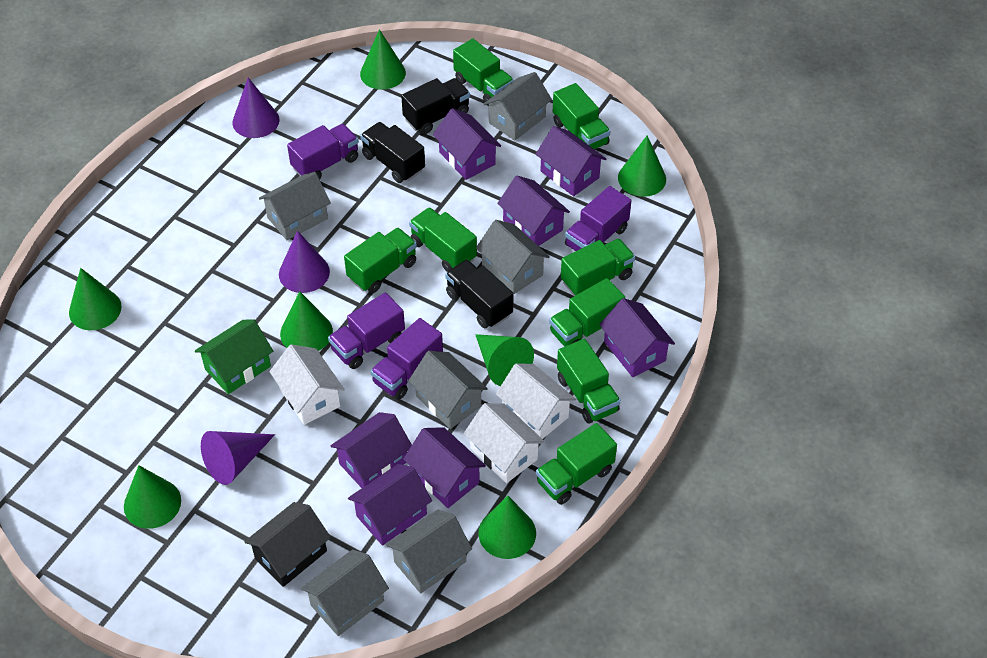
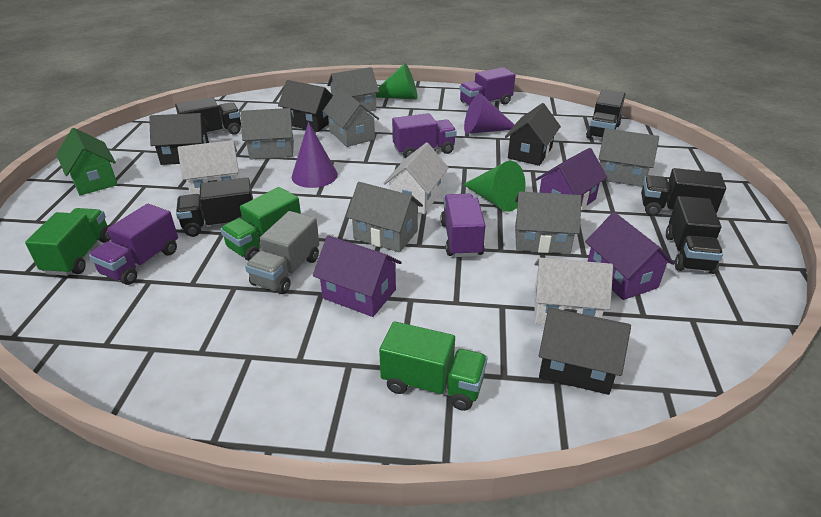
black house: [244,502,331,587] = 1 -> [149,113,209,165] [278,80,333,132] [505,103,561,166] [539,307,631,395] = 4
black truck: [360,122,425,183] [401,78,470,134] [445,260,514,328] = 3 -> [175,97,241,135] [176,177,253,237] [586,89,626,139] [641,168,726,216] [666,196,723,274] = 5
green cone: [69,268,122,330] [124,465,181,529] [280,291,333,351] [360,29,406,90] [475,334,534,386] [478,496,536,559] [618,135,666,197] = 7 -> [376,63,418,99] [463,161,526,212] = 2
green truck: [344,228,417,293] [409,207,477,272] [453,38,514,106] [536,423,617,505] [549,278,625,347] [553,83,610,149] [557,339,621,424] [561,239,635,296] = 8 -> [25,208,111,276] [220,187,301,261] [379,321,488,411] = 3
grey truck: none = 0 -> [245,211,319,294] = 1
purple cone: [201,431,275,485] [232,78,280,138] [279,231,330,293] = 3 -> [292,122,338,188] [464,93,514,134] = 2
purple house: [331,412,412,488] [348,464,432,546] [403,427,486,508] [433,108,501,180] [497,176,570,246] [536,126,606,196] [599,298,675,377] = 7 -> [313,236,402,317] [535,148,607,210] [585,212,675,300] = 3

